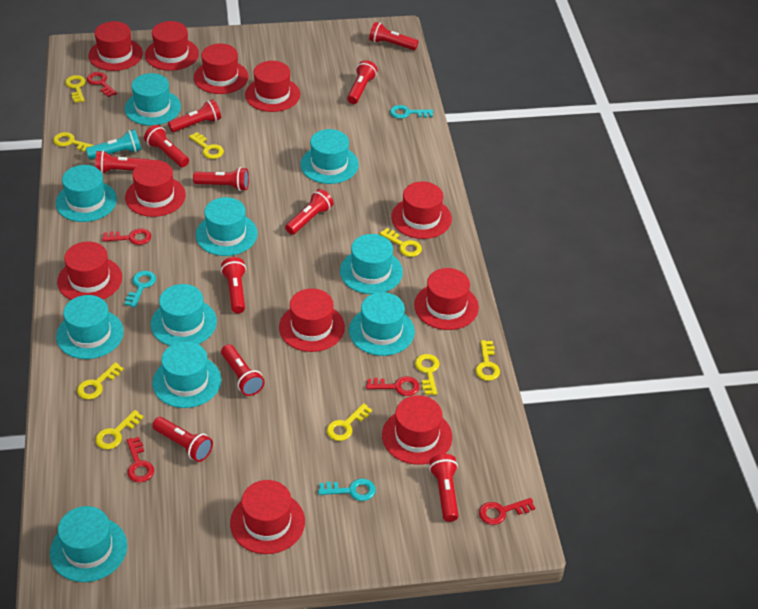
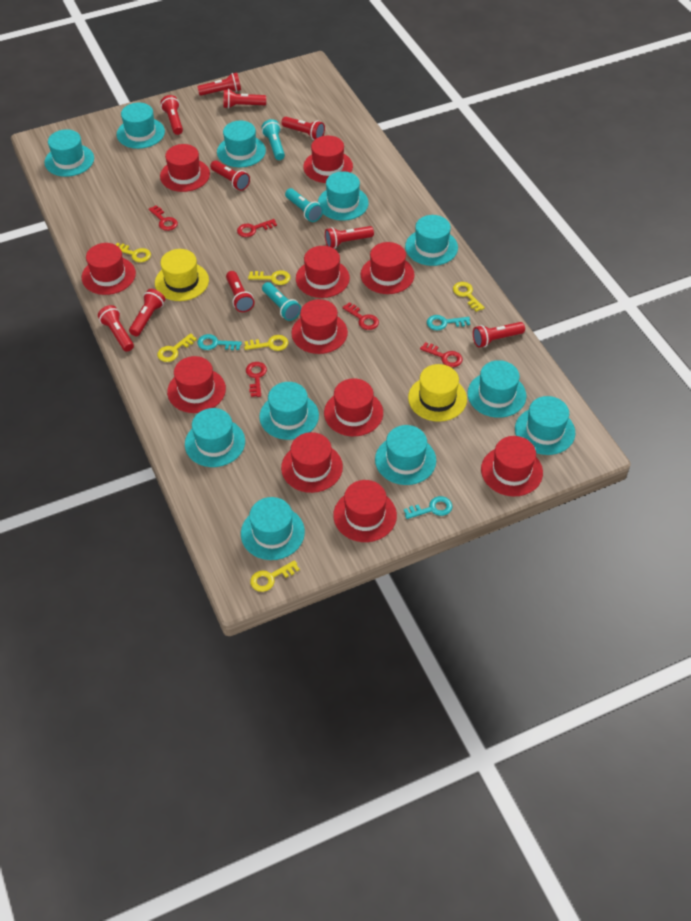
red flashlight: [95,151,149,174] [144,125,189,167] [152,417,213,462] [168,99,221,132] [193,167,249,191] [221,257,246,313] [221,344,265,396] [285,189,333,235] [347,60,378,104] [369,22,419,50] [429,454,458,522] = 11 -> [98,305,134,352] [129,289,165,336] [161,95,183,135] [197,73,241,96] [210,160,250,191] [224,89,266,109] [226,271,255,312] [281,117,325,140] [325,226,374,249] [473,322,525,348] = 10
turquoise flashlight: [86,129,141,159] = 1 -> [261,119,285,160] [262,282,301,321] [285,188,323,222] = 3
turquoise hat: [50,506,127,582] [55,165,117,222] [56,295,124,359] [124,73,181,126] [151,284,217,346] [152,341,221,408] [196,197,257,256] [300,129,359,184] [340,234,403,294] [349,292,415,356] = 10 -> [44,129,94,177] [117,103,165,149] [185,408,245,467] [217,121,266,167] [241,497,305,560] [259,382,319,440] [318,171,369,221] [375,425,436,485] [405,215,458,266] [467,360,527,418] [515,396,575,455] = 11
yellow hat: none = 0 -> [155,249,209,301] [408,364,467,422] = 2
yellow key: [53,132,94,152] [65,75,86,103] [77,362,124,400] [95,410,143,450] [189,132,224,159] [327,403,372,441] [380,228,422,257] [415,354,440,395] [475,340,500,381] = 9 -> [116,243,151,262] [157,333,197,362] [244,335,288,351] [248,270,290,285] [250,560,300,592] [453,282,485,312] = 6

